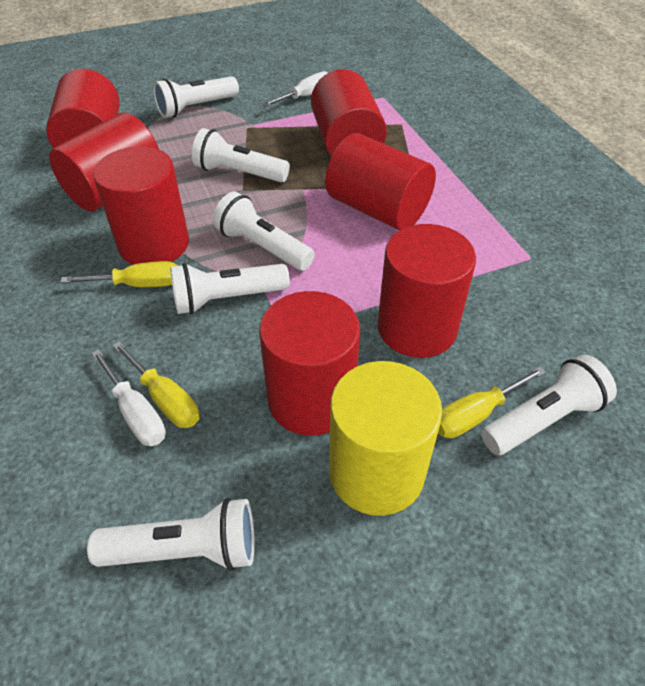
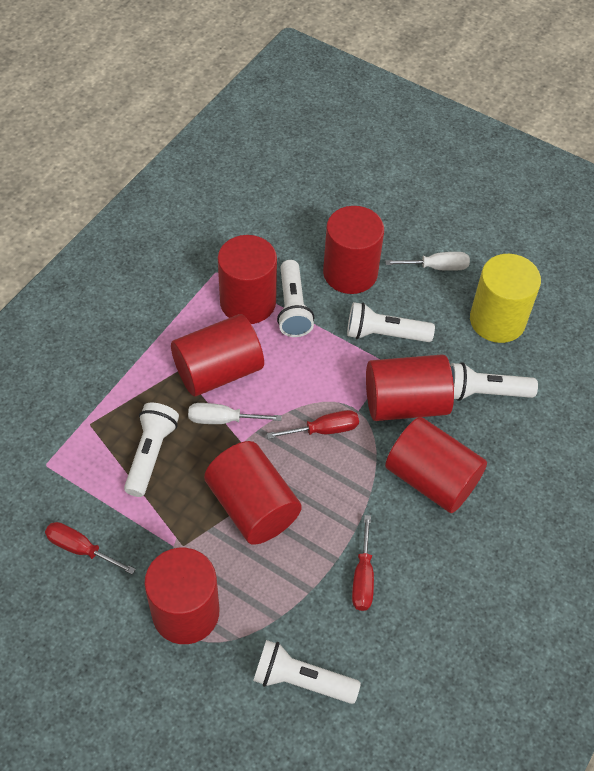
red screwdriver: none = 0 -> [45,522,136,575] [267,410,359,439] [352,515,374,611] = 3
white flashlight: [87,498,255,571] [153,76,239,118] [170,263,290,314] [192,128,290,182] [213,192,315,271] [481,354,617,455] = 6 -> [124,403,179,497] [253,640,361,704] [277,260,314,337] [347,302,435,342] [450,362,538,401] = 5
yellow screwdriver: [60,261,178,287] [112,341,199,428] [438,367,546,438] = 3 -> none = 0

